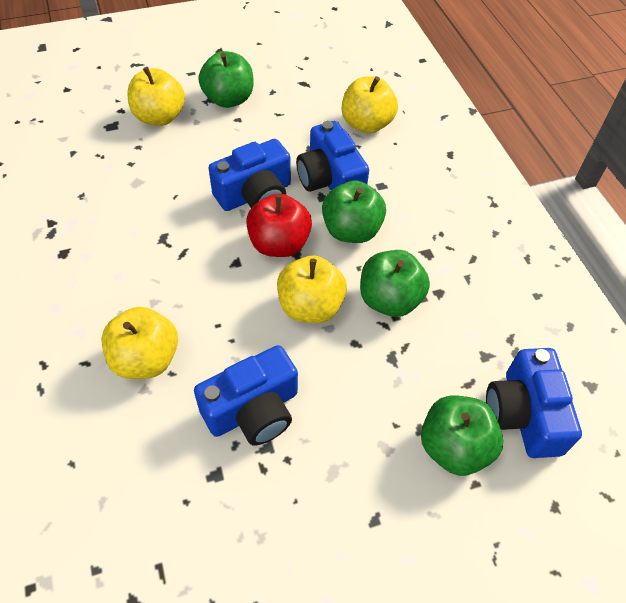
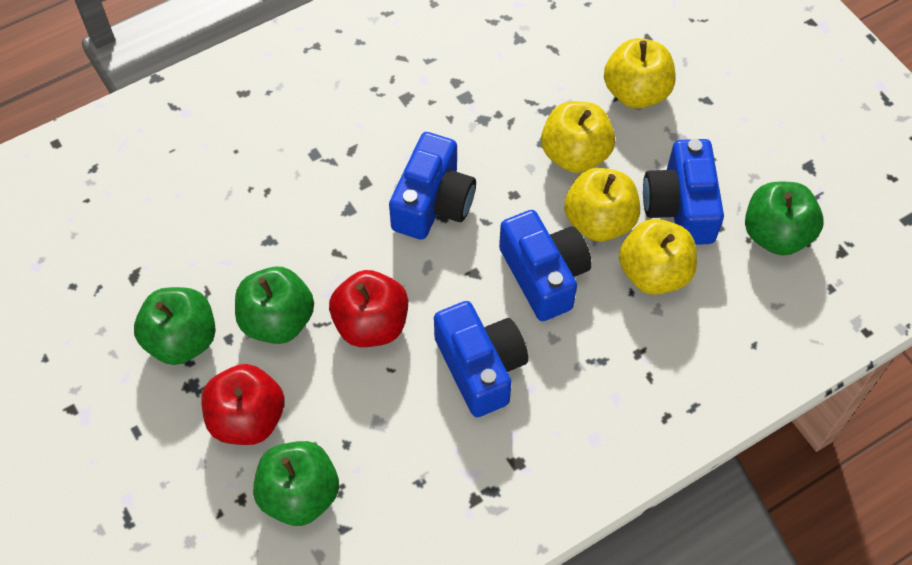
red apple: [246,193,312,257] = 1 -> [201,364,285,445] [329,270,408,347] = 2

